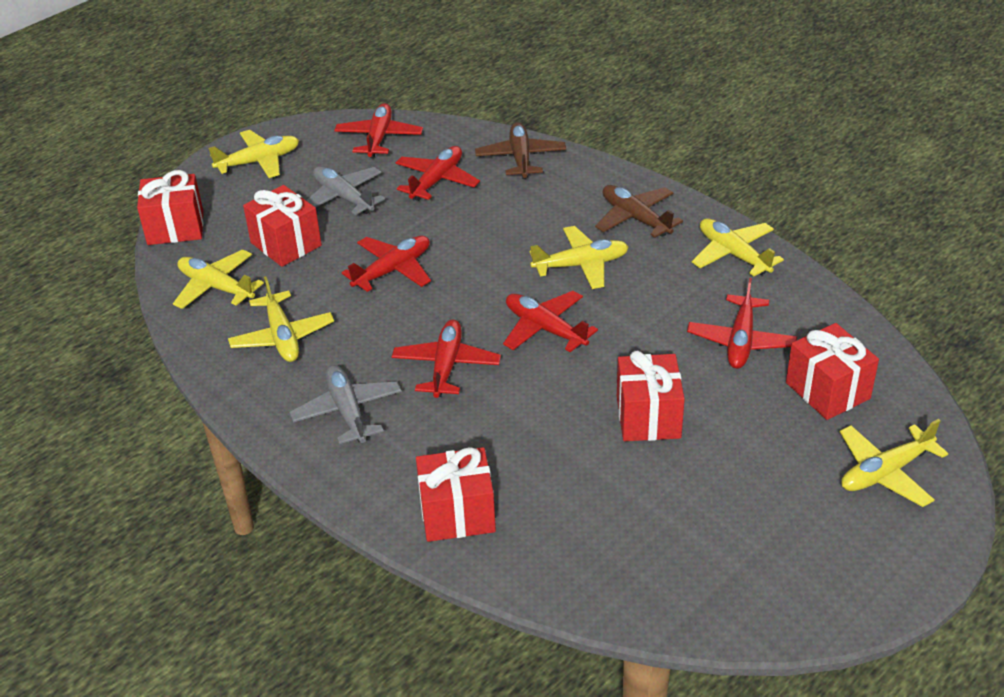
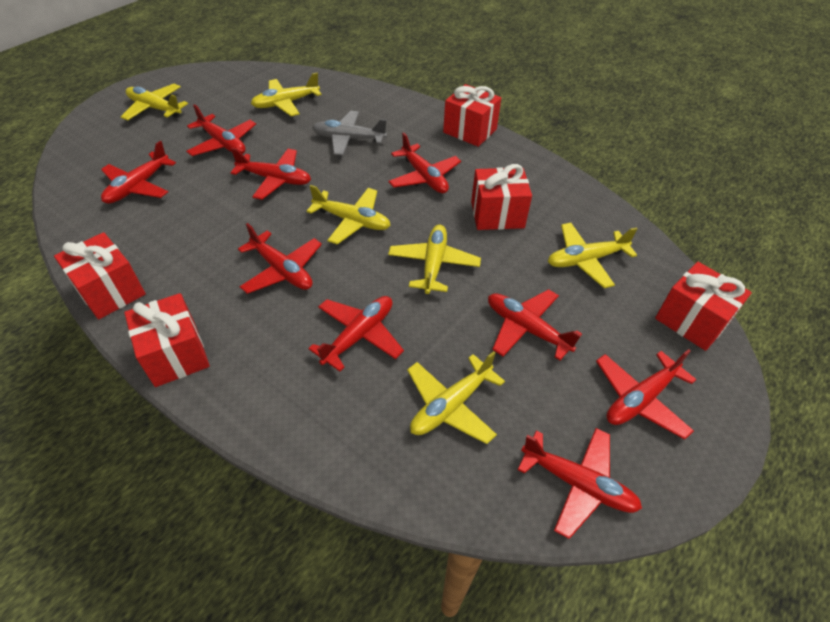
brown plane: [475,122,566,179] [595,185,683,238] = 2 -> none = 0
grey plane: [290,365,402,444] [306,166,385,215] = 2 -> [312,111,387,156] = 1
red plane: [334,103,423,158] [342,236,431,292] [392,320,501,398] [395,146,480,201] [503,291,598,352] [687,278,797,369] = 6 -> [101,141,176,204] [186,104,256,156] [231,148,311,200] [238,223,322,294] [308,296,404,372] [388,133,461,193] [488,289,582,361] [517,428,642,539] [596,349,696,440] = 9

